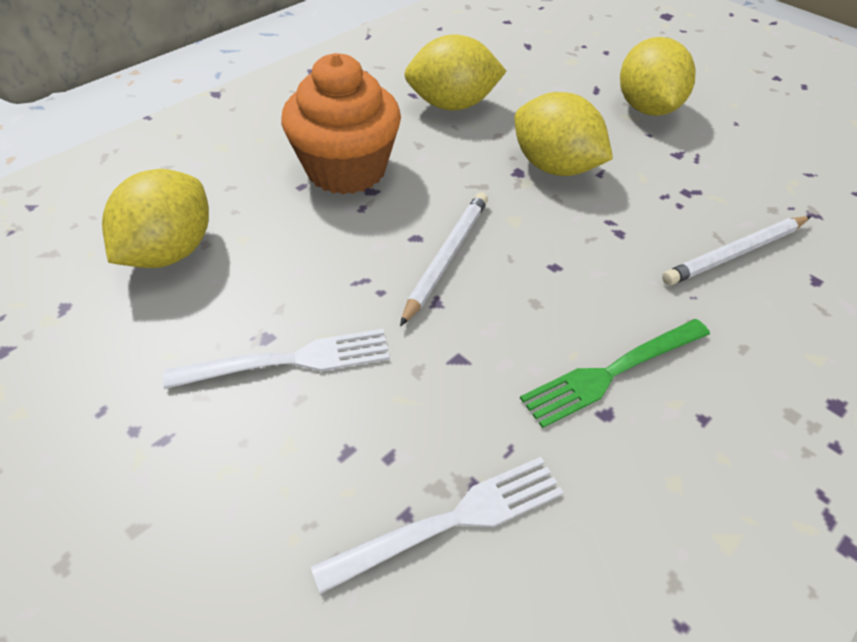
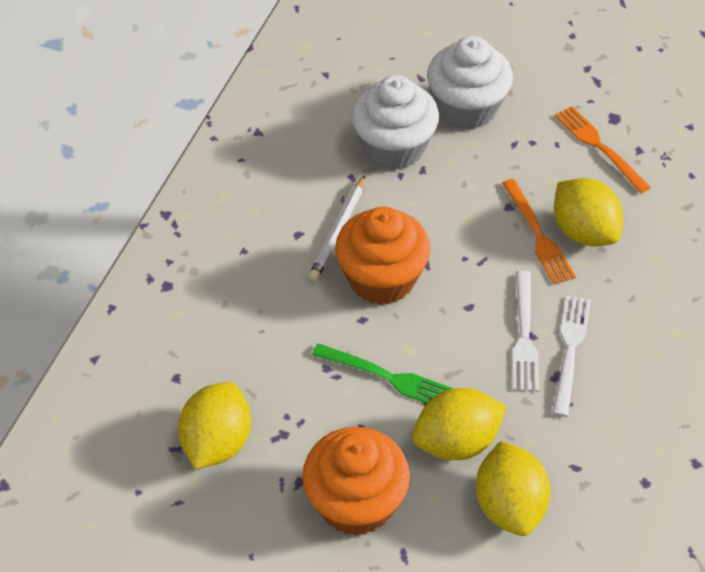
orange cupcake: [281,53,401,194] = 1 -> [302,427,410,536] [335,207,431,305] = 2
orange fork: none = 0 -> [502,179,576,285] [555,106,651,193] = 2
white cupcake: none = 0 -> [351,75,439,170] [427,36,513,130] = 2
white pencil: [400,192,488,326] [662,216,811,285] = 2 -> [309,175,365,281] = 1

